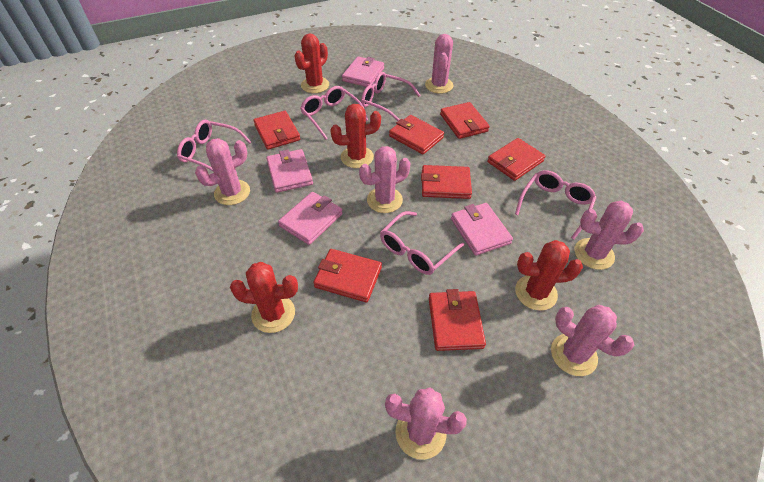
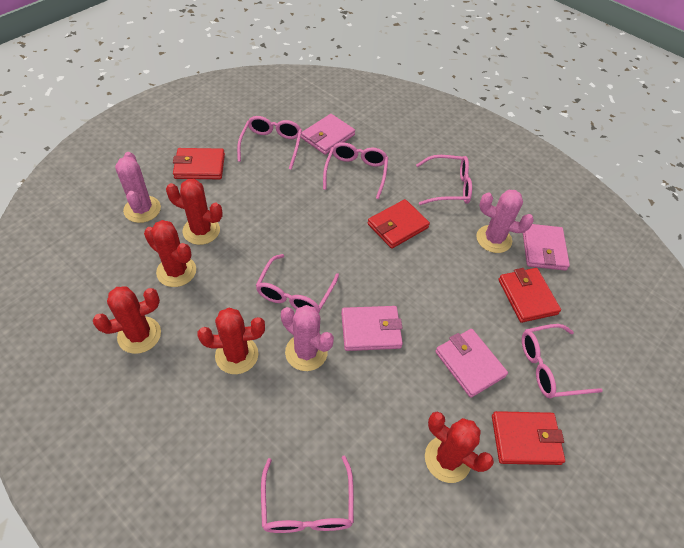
pink cactus: [195,138,250,205] [359,146,410,213] [385,387,467,460] [425,34,453,94] [551,305,634,376] [574,201,644,270] = 6 -> [115,152,161,223] [281,305,334,371] [476,190,534,253] = 3
pink glasses: [177,120,251,171] [300,86,368,140] [361,72,420,121] [380,211,464,275] [515,170,596,239] = 5 -> [237,116,302,170] [256,254,339,313] [261,455,354,533] [323,142,388,199] [416,155,472,205] [522,324,603,399] = 6
red cactus: [230,262,298,333] [294,33,329,93] [330,104,381,168] [515,240,583,311] = 4 -> [93,286,161,354] [144,220,196,287] [166,179,223,245] [197,308,265,374] [425,412,494,483] = 5
red wallet: [254,111,300,150] [313,249,382,302] [389,115,444,154] [421,165,472,199] [429,289,486,351] [440,102,490,139] [487,138,546,181] = 7 -> [173,148,225,179] [368,199,430,249] [492,411,565,465] [498,268,561,323] = 4

